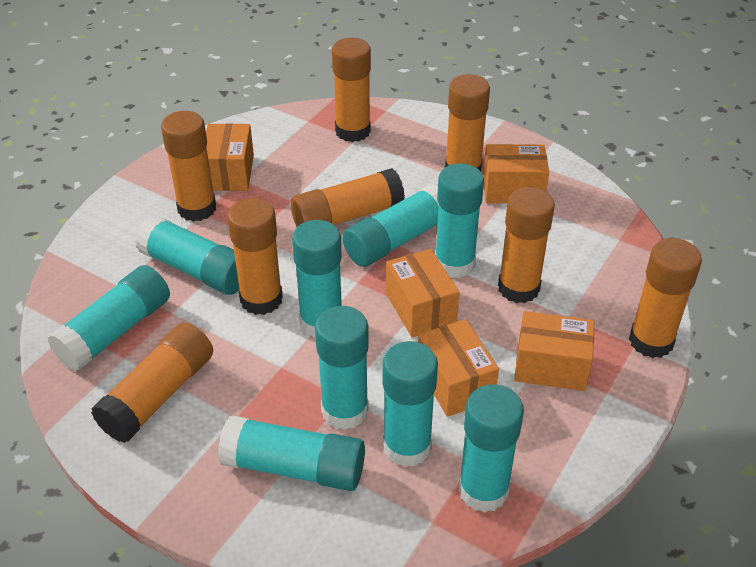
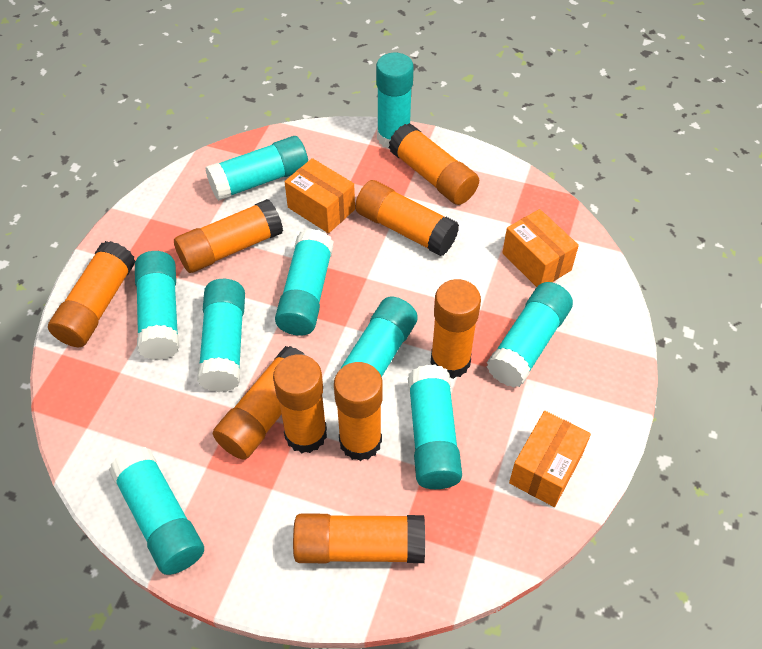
orange box: [206,123,254,191] [386,249,459,338] [418,319,499,417] [483,144,549,203] [514,311,594,391] = 5 -> [285,158,355,233] [502,209,579,287] [509,411,591,507] = 3
orange glue stick: [91,323,213,443] [161,111,216,222] [227,198,283,315] [291,168,405,227] [332,38,371,142] [445,74,490,171] [498,187,555,303] [629,238,702,358] = 8 -> [48,241,136,347] [174,199,283,273] [213,346,305,460] [273,354,327,453] [293,514,425,563] [334,362,383,461] [355,180,459,256] [389,123,479,205] [431,279,481,379] = 9

